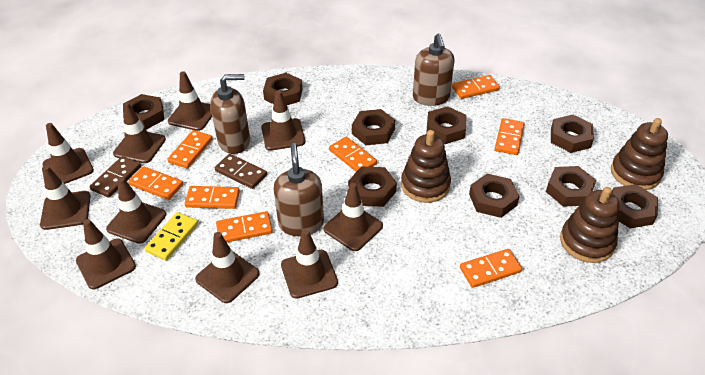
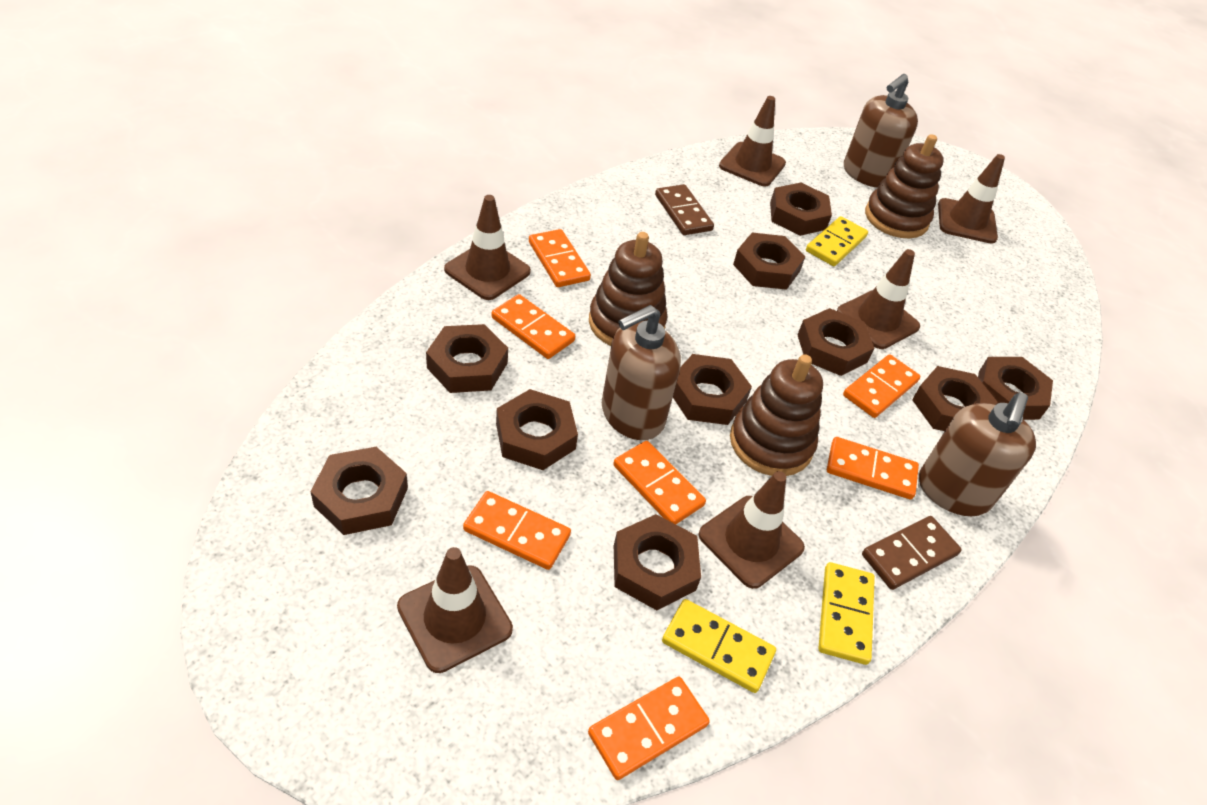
brown nut: [123,94,164,130] [263,73,303,105] [348,167,397,207] [352,109,395,145] [426,106,466,144] [469,174,520,218] [546,166,596,207] [551,115,594,153] [612,184,658,228] = 9 -> [310,447,408,535] [426,324,508,393] [496,389,578,470] [614,514,701,610] [673,354,752,425] [733,233,805,290] [770,183,832,236] [798,308,874,376] [912,366,997,431] [978,357,1053,420] = 10
brown traffic cone: [40,166,91,230] [42,123,94,184] [76,219,136,289] [106,177,166,244] [113,102,166,163] [168,71,212,131] [195,232,260,303] [261,90,305,151] [281,229,338,299] [324,183,383,251] = 10 -> [397,547,513,673] [444,195,531,300] [699,471,805,589] [719,96,786,187] [837,249,920,349] [938,154,1005,244] = 6
orange domino: [128,166,183,200] [167,130,213,169] [184,186,240,209] [216,211,273,242] [329,137,377,172] [452,75,500,99] [460,249,522,288] [495,118,525,155] = 8 -> [463,491,571,570] [492,294,575,359] [529,229,591,287] [588,676,710,780] [613,441,706,524] [827,437,919,499] [843,354,920,418] = 7
yellow domino: [144,212,198,261] = 1 -> [662,599,776,693] [806,216,868,266] [818,562,875,665] = 3

